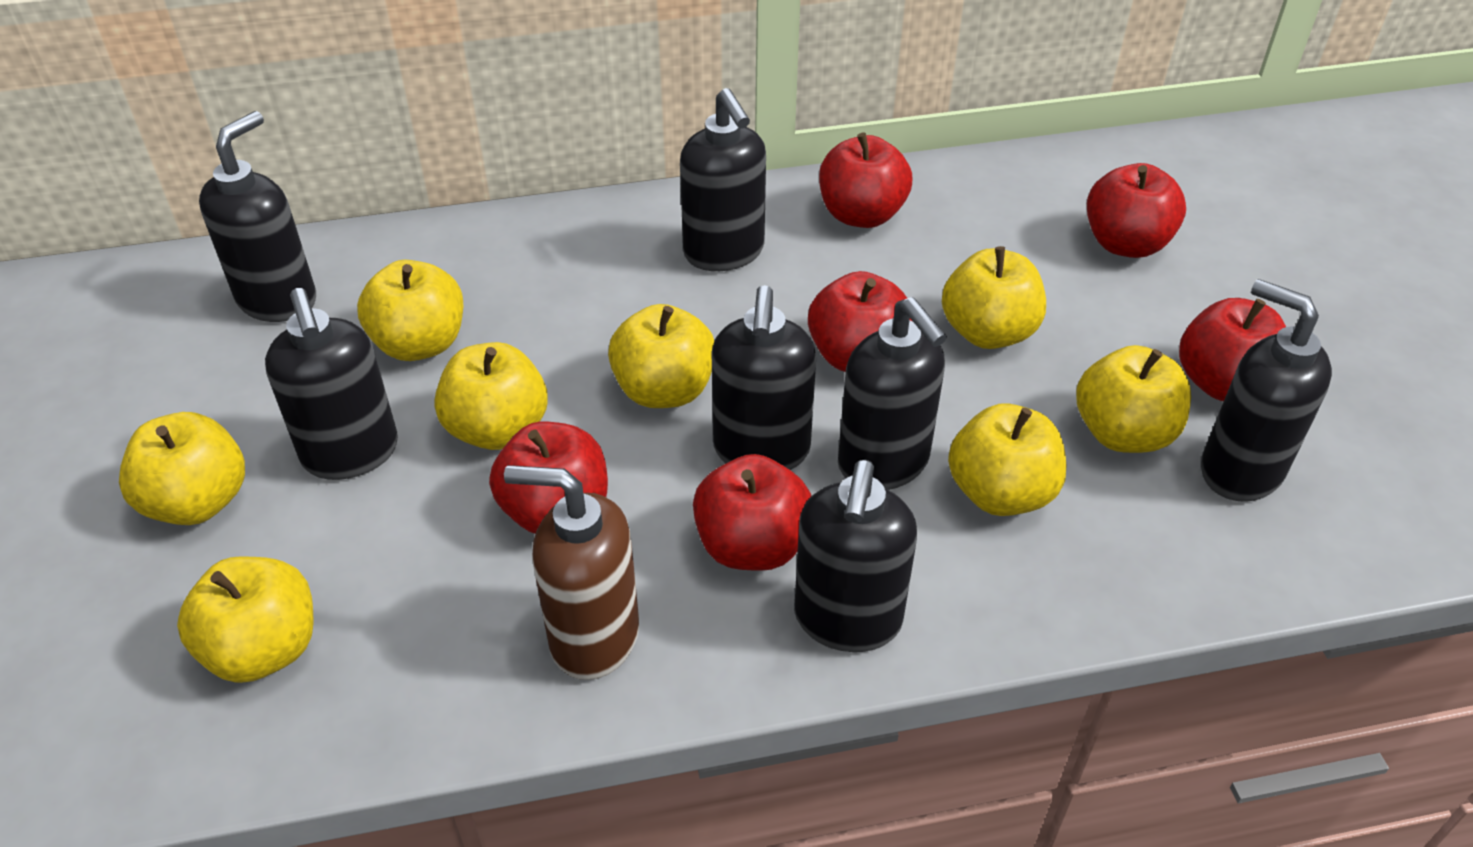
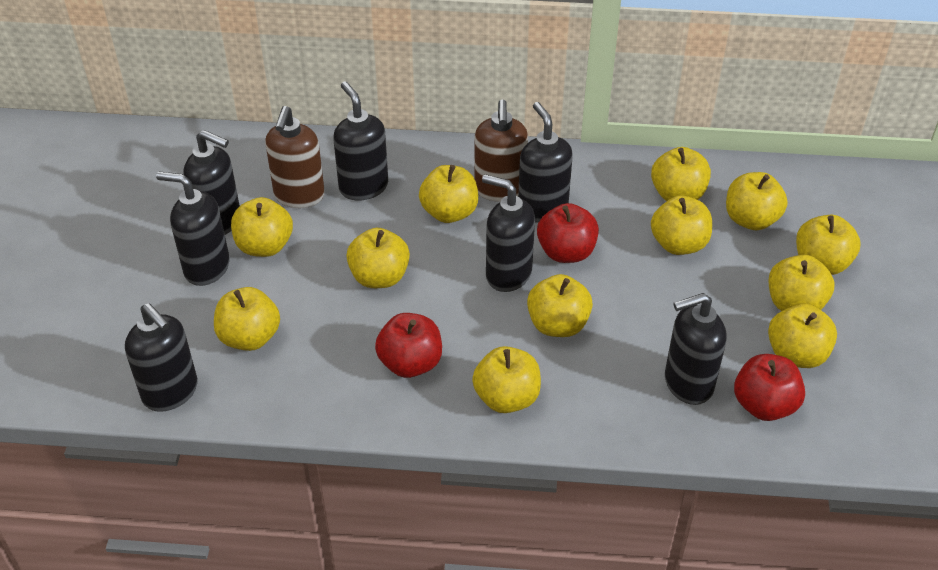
brown soap dispenser: [504,465,639,680] = 1 -> [265,106,325,208] [474,100,528,202] = 2
red apple: [489,422,608,534] [693,454,811,571] [808,271,913,372] [819,132,912,228] [1087,163,1186,258] [1179,298,1286,401] = 6 -> [375,313,442,378] [537,203,599,263] [734,354,805,421] = 3
yellow apple: [119,412,245,525] [177,556,313,683] [357,260,463,361] [434,342,548,450] [608,304,714,408] [942,246,1046,349] [948,403,1066,516] [1076,345,1191,453] = 8 -> [214,287,280,351] [231,197,293,257] [346,228,410,288] [419,165,478,223] [472,346,541,413] [527,274,593,337] [651,147,711,201] [651,195,712,255] [726,172,787,230] [768,304,837,368] [769,255,834,311] [796,214,861,275] = 12

